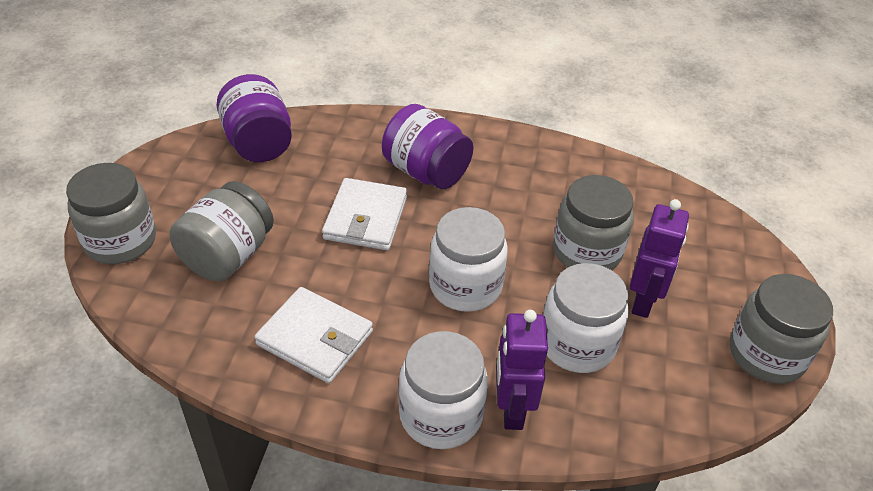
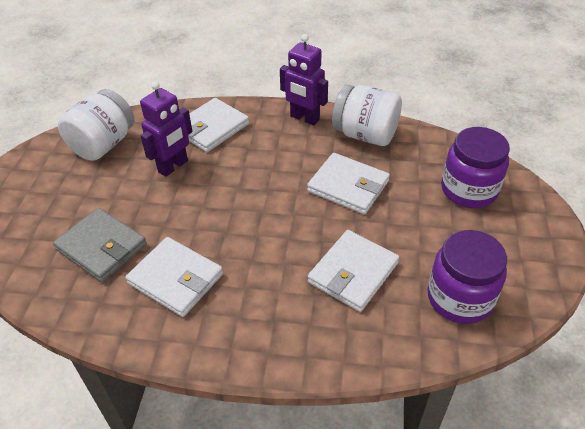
grey jar: [66,163,156,264] [170,181,274,281] [553,175,634,270] [730,274,833,383] = 4 -> none = 0
grey wallet: none = 0 -> [53,208,147,282] = 1
white jar: [399,331,488,449] [429,207,508,312] [543,263,628,373] = 3 -> [58,89,134,161] [332,85,402,146] = 2
white wallet: [255,287,373,383] [322,178,407,250] = 2 -> [126,237,223,317] [188,98,249,152] [307,153,390,215] [308,230,399,312] = 4

